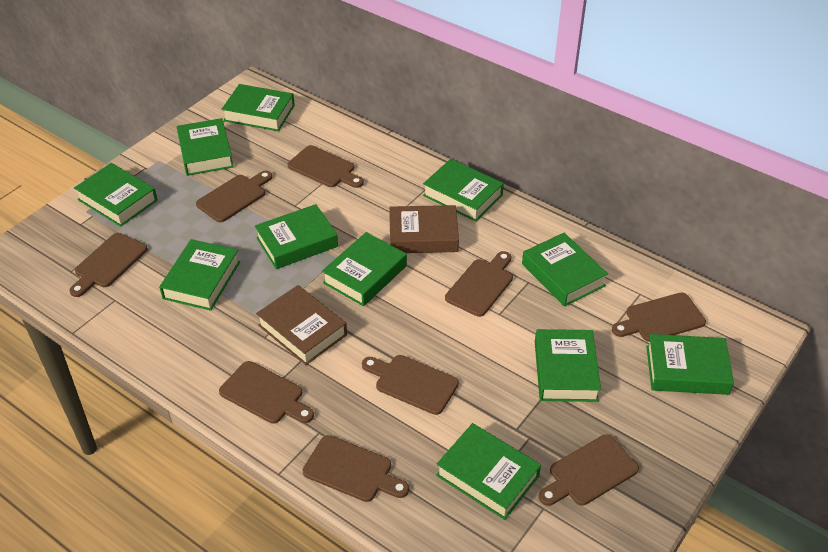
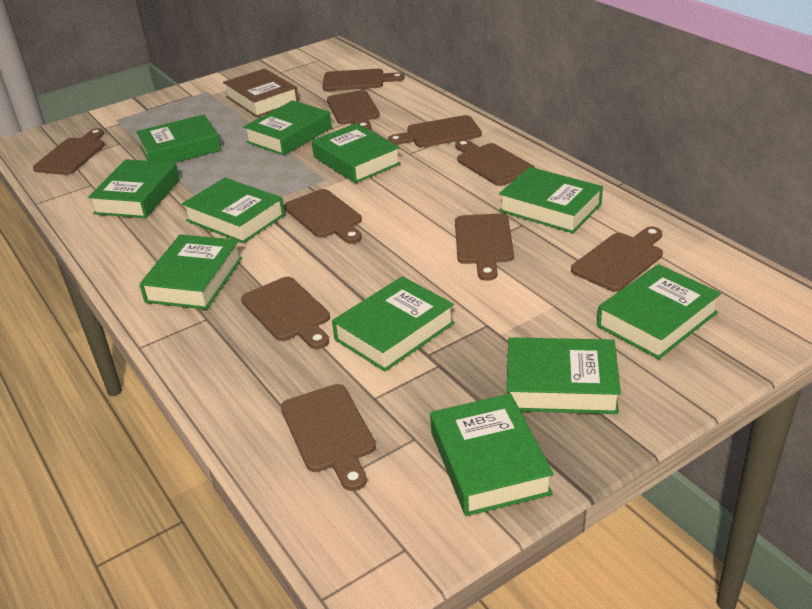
brown book: [256,285,347,365] [389,205,459,253] = 2 -> [223,68,299,117] = 1
brown cutting board: [69,233,148,297] [196,171,272,223] [219,361,314,424] [288,145,364,188] [302,435,409,502] [362,355,459,415] [445,251,513,317] [539,434,639,506] [612,293,706,342] = 9 -> [33,128,105,175] [241,277,330,349] [281,384,376,491] [284,189,362,244] [322,69,405,91] [327,90,380,130] [388,115,482,148] [455,139,535,186] [455,213,514,281] [571,227,663,292] = 10

